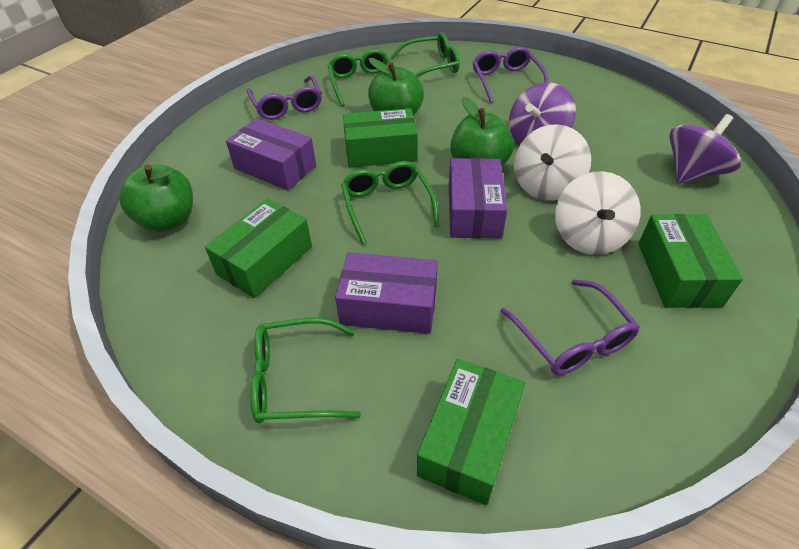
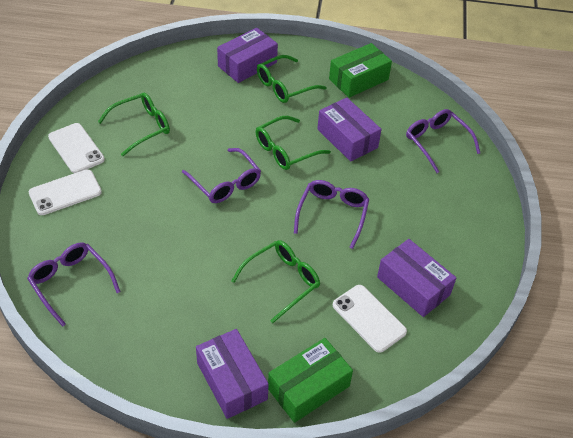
green apple: [119,165,193,232] [368,58,424,116] [450,97,514,166] = 3 -> none = 0
green box: [205,199,312,298] [343,108,418,168] [417,359,525,505] [638,214,743,308] = 4 -> [268,338,353,423] [329,43,392,98] = 2
purple box: [226,118,316,190] [335,253,438,334] [449,158,507,238] = 3 -> [196,329,269,419] [217,28,278,83] [317,98,382,162] [377,239,456,317] = 4
purple glasses: [247,75,322,120] [473,47,548,103] [500,279,640,375] = 3 -> [27,242,121,327] [182,148,261,203] [294,180,369,249] [406,109,480,173] = 4
purple spinning top: [509,83,576,146] [669,114,741,184] = 2 -> none = 0
white phone: none = 0 -> [29,169,102,215] [48,123,105,173] [333,285,407,353] = 3
white spinning top: [514,124,591,201] [555,171,641,255] = 2 -> none = 0

